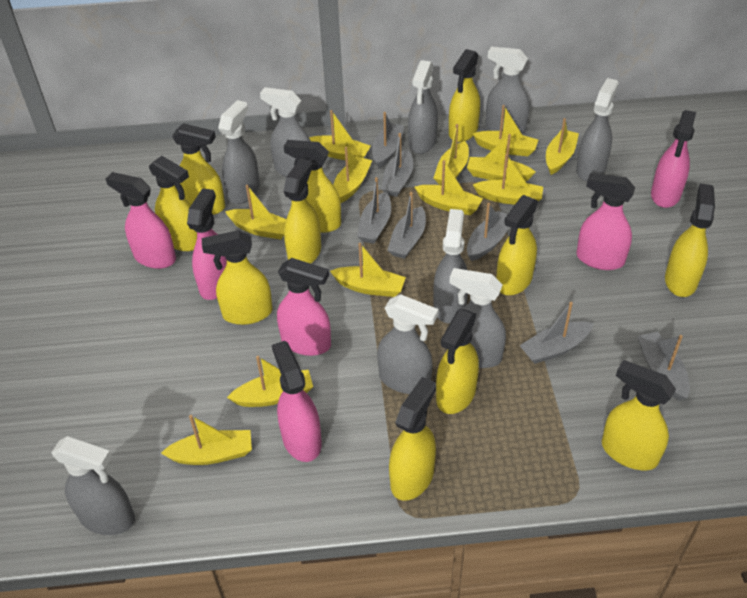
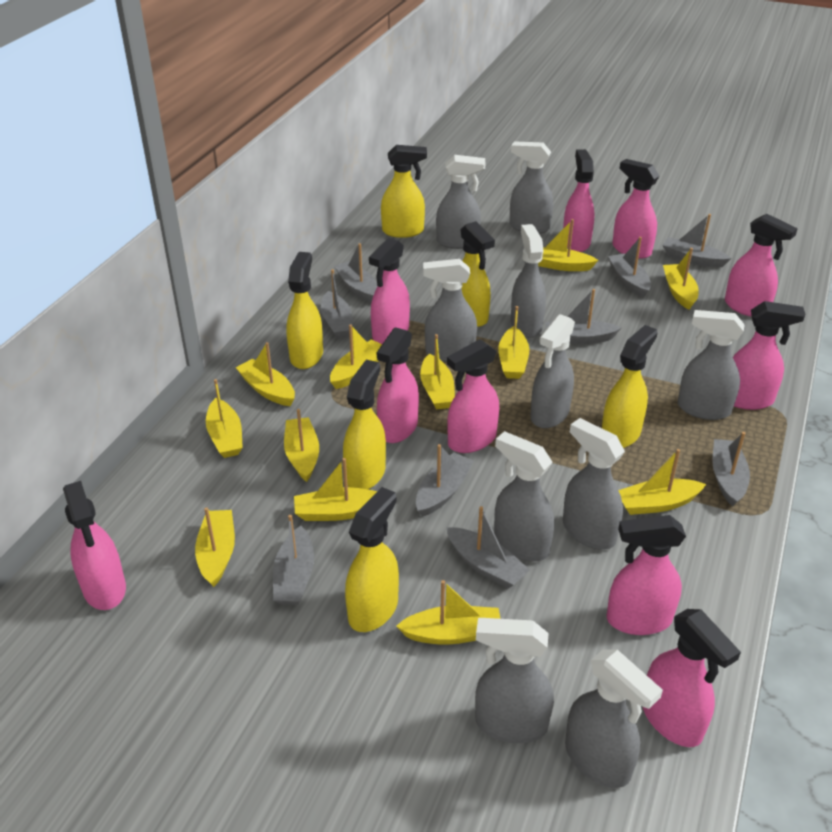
grey boat: [357,177,391,244] [372,112,404,168] [381,133,413,197] [387,192,426,259] [467,203,509,261] [519,302,594,364] [637,332,690,401] = 7 -> [273,515,314,605] [321,269,354,339] [334,243,377,302] [416,444,474,517] [446,506,530,588] [545,289,621,344] [608,237,651,298] [662,214,731,267] [712,432,750,507] = 9
grey spray bottle: [51,436,135,535] [218,100,260,204] [260,87,310,177] [377,294,439,394] [408,60,438,154] [433,209,468,323] [450,268,506,368] [486,47,529,134] [576,78,618,181] = 9 -> [423,259,477,362] [436,155,486,249] [475,618,554,743] [494,431,554,561] [510,141,553,234] [511,224,546,338] [530,314,575,428] [563,418,625,549] [565,650,663,788] [678,310,745,420] = 10
pink spray bottle: [106,172,176,269] [187,188,227,300] [272,341,322,462] [277,258,331,356] [577,173,635,270] [651,110,696,208] = 6 -> [63,481,126,610] [369,238,410,344] [377,327,419,443] [447,339,499,453] [563,149,595,252] [607,515,686,635] [612,159,659,259] [643,609,741,747] [725,214,798,317] [733,301,805,410] = 10
yellow spray bottle: [149,156,197,251] [172,123,225,215] [202,230,272,325] [284,140,341,233] [284,159,321,264] [389,377,436,501] [436,309,479,414] [449,49,480,142] [496,195,538,295] [602,360,676,470] [665,183,715,297] = 11 -> [286,252,323,369] [343,360,386,489] [345,487,399,632] [381,145,427,238] [460,221,495,327] [602,325,658,448] = 6

